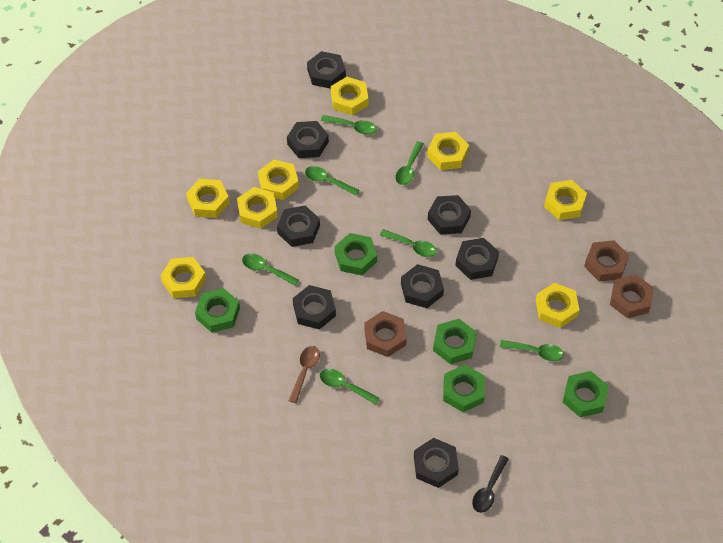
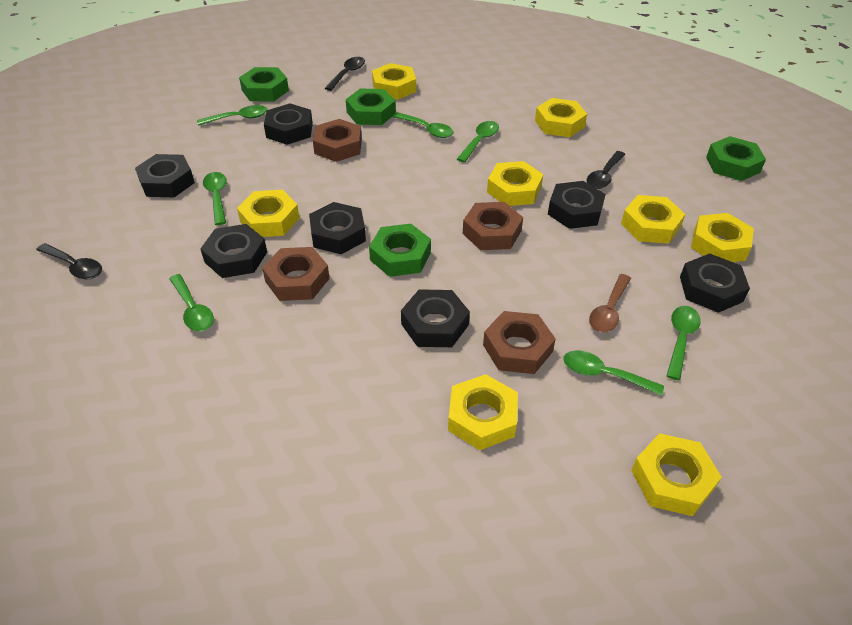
black nut: [277,205,320,247] [287,121,329,158] [293,285,336,329] [307,51,346,89] [401,264,444,308] [414,438,459,488] [428,195,471,234] [455,238,499,280] = 8 -> [135,154,195,197] [200,224,267,278] [264,103,313,145] [309,202,366,254] [401,289,470,347] [548,181,606,229] [680,254,750,313] = 7
black spoon: [472,455,509,513] = 1 -> [36,243,102,279] [325,57,365,91] [587,151,626,189] = 3
brown nut: [364,311,407,357] [584,240,629,282] [610,274,654,318] = 3 -> [262,247,330,301] [313,119,362,162] [463,202,523,250] [483,311,556,374] = 4
green nut: [195,288,240,333] [335,233,377,275] [433,319,477,364] [443,365,485,412] [563,371,609,418] = 5 -> [239,67,289,102] [346,89,396,125] [369,224,431,277] [706,136,766,181] = 4

